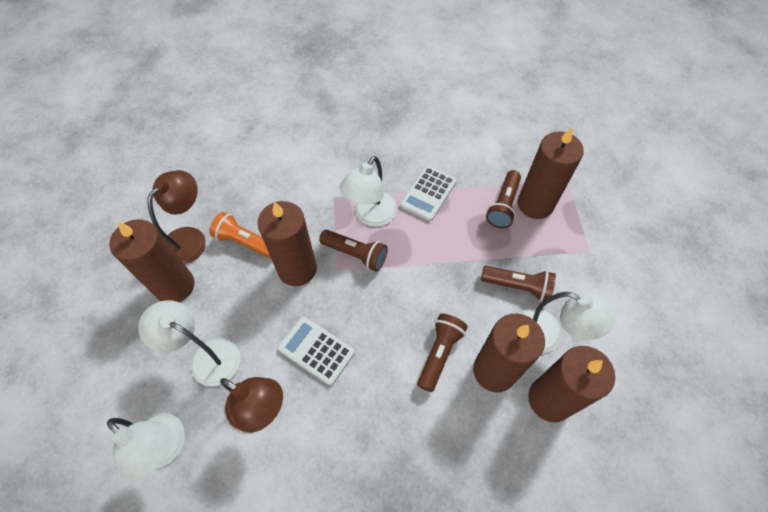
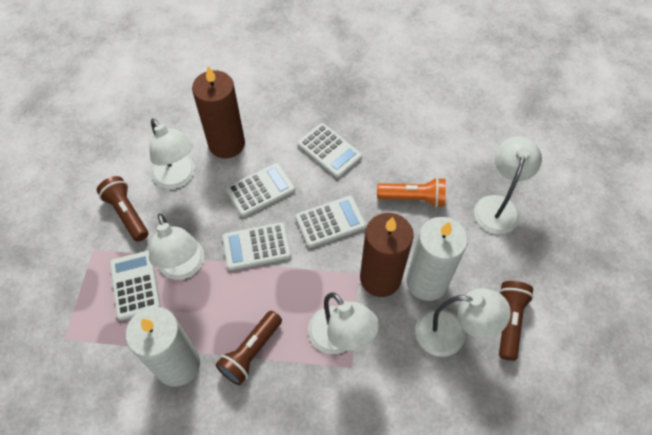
brown candle: [109,219,194,302] [258,201,317,286] [473,314,545,392] [517,127,584,219] [528,346,615,422] = 5 -> [192,66,245,158] [360,213,414,297] = 2
brown flashlight: [319,230,388,272] [417,314,468,392] [481,266,556,301] [486,170,521,228] = 4 -> [97,176,148,242] [215,311,282,385] [499,281,534,361] = 3
brown lamp: [147,170,206,264] [220,377,283,433] = 2 -> none = 0
white calculator: [278,317,355,385] [400,166,457,221] = 2 -> [110,251,161,320] [222,222,291,271] [226,163,295,217] [295,196,366,248] [298,123,362,178] = 5
white candle: none = 0 -> [126,307,200,387] [406,217,468,301] = 2
white lamp: [107,413,185,481] [138,300,240,386] [340,156,397,227] [519,292,616,353] = 4 -> [149,118,195,189] [149,213,204,280] [308,292,379,354] [415,288,511,357] [474,136,542,234] = 5

